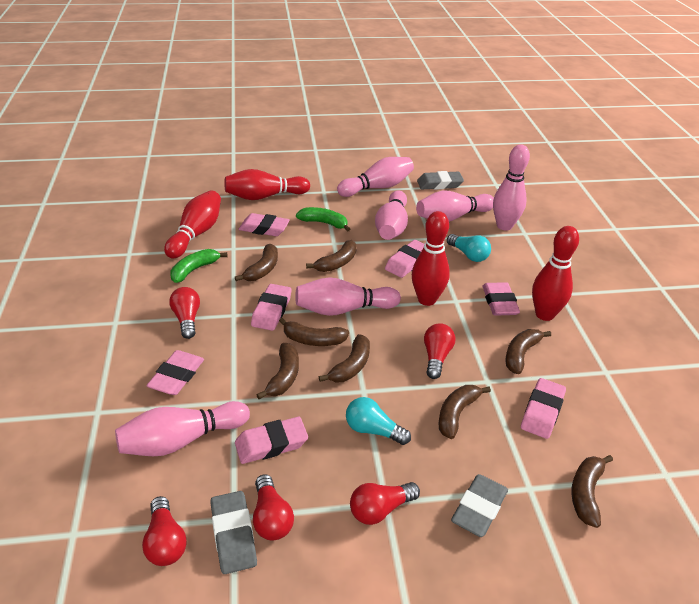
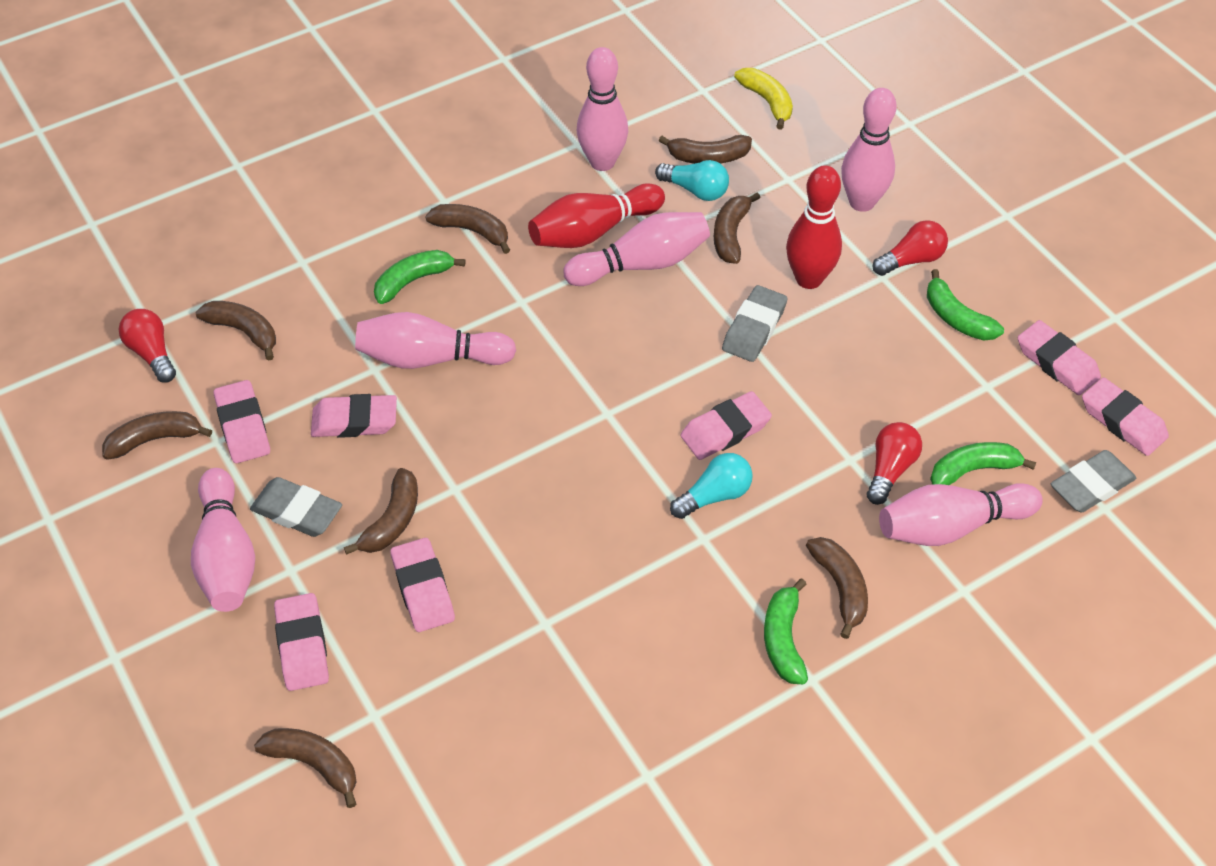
green banana: [170,249,227,283] [296,207,350,232] = 2 -> [374,250,466,304] [764,578,808,685] [927,269,1004,341] [930,442,1037,485] = 4
red bowling pin: [164,190,221,259] [224,169,310,200] [412,211,450,306] [532,226,579,321] = 4 -> [528,183,665,248] [786,165,842,289] = 2
red light bulb: [142,496,187,566] [169,287,200,339] [253,474,294,540] [350,482,420,525] [424,323,455,379] = 5 -> [119,309,176,383] [867,422,922,505] [873,220,948,276] = 3
yellow banana: none = 0 -> [734,68,793,130] = 1

